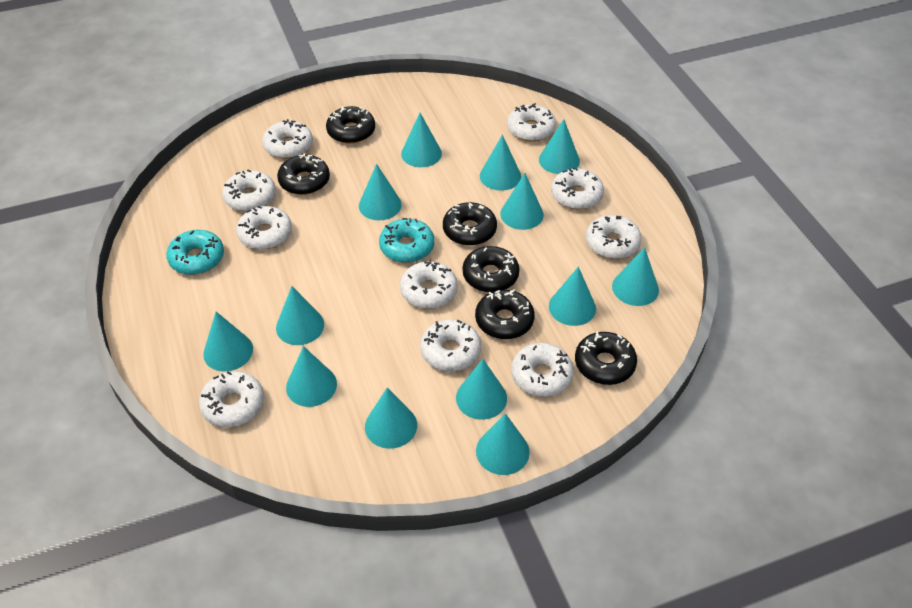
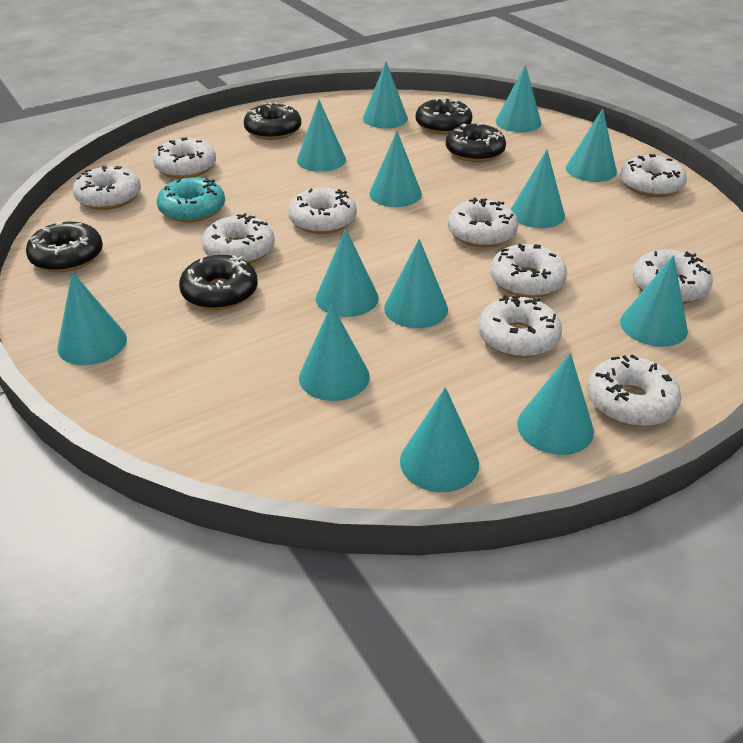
black donut: [277,153,330,195] [326,106,375,144] [443,202,497,245] [463,246,519,292] [475,289,535,339] [575,331,637,385] = 6 -> [26,221,103,272] [179,255,258,310] [244,102,301,140] [416,97,472,134] [446,123,506,162] = 5
turquoise donut: [166,230,224,275] [379,218,434,263] = 2 -> [157,177,225,222] = 1

